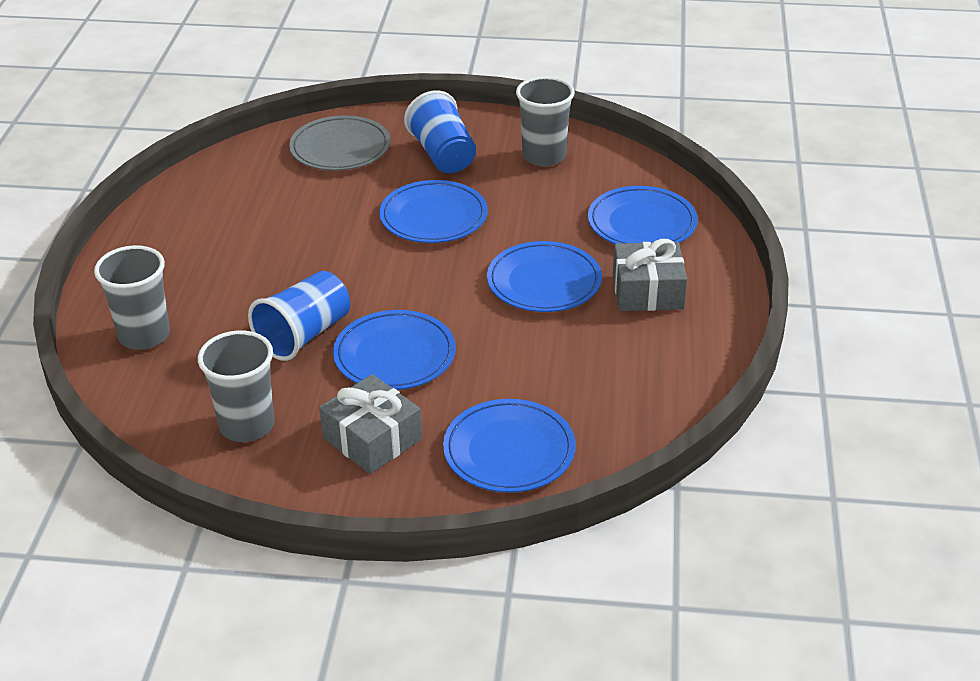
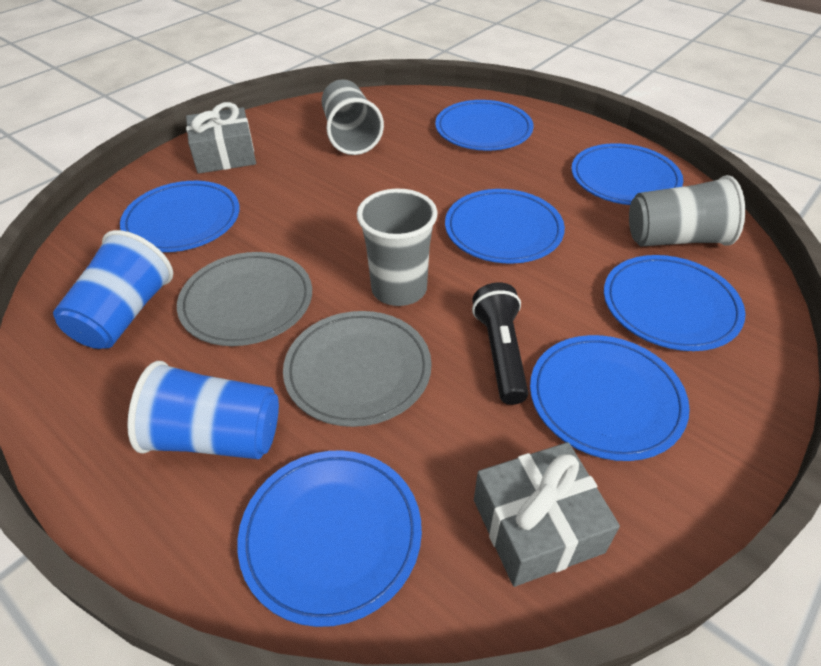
black flashlight: none = 0 -> [472,283,528,405] = 1
blue plate: [333,310,456,390] [379,180,488,243] [443,399,576,493] [487,241,602,312] [588,186,698,244] = 5 -> [120,181,240,252] [237,450,422,627] [435,100,534,151] [445,189,565,264] [530,335,690,461] [571,143,683,205] [604,255,745,351] = 7
grey plate: [289,115,391,171] = 1 -> [177,252,312,346] [283,311,432,427] = 2

